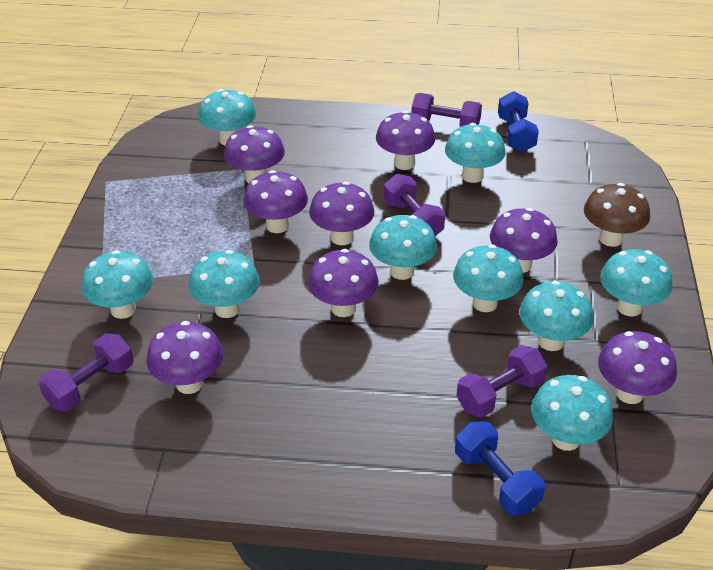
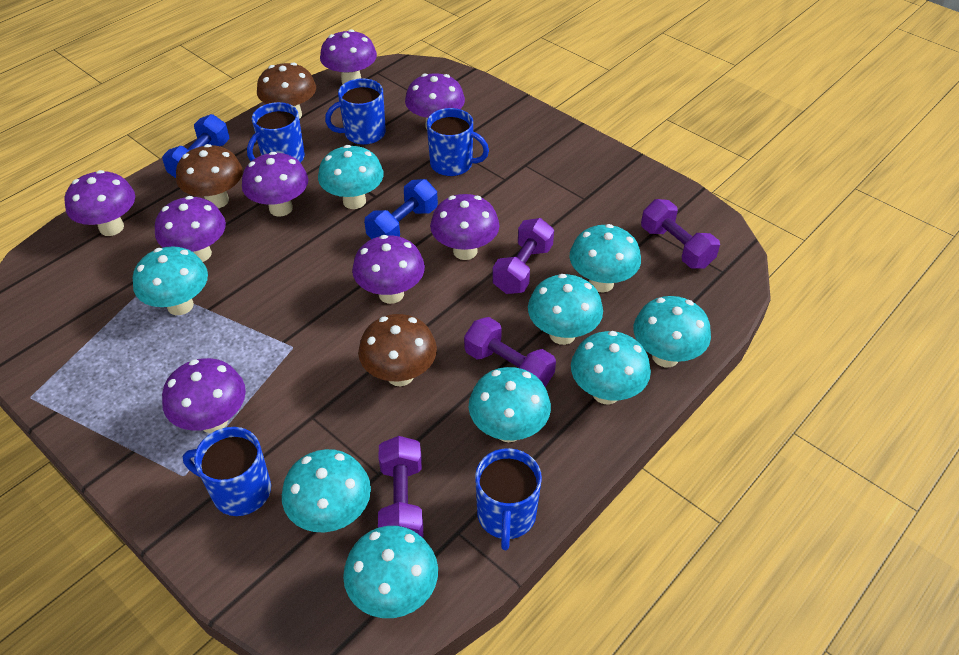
blue mug: none = 0 -> [183,427,271,516] [247,102,305,163] [325,78,386,145] [427,108,489,176] [475,448,542,550] = 5
brown mushroom: [584,183,650,247] = 1 -> [176,144,243,208] [257,62,316,119] [358,314,437,386] = 3

